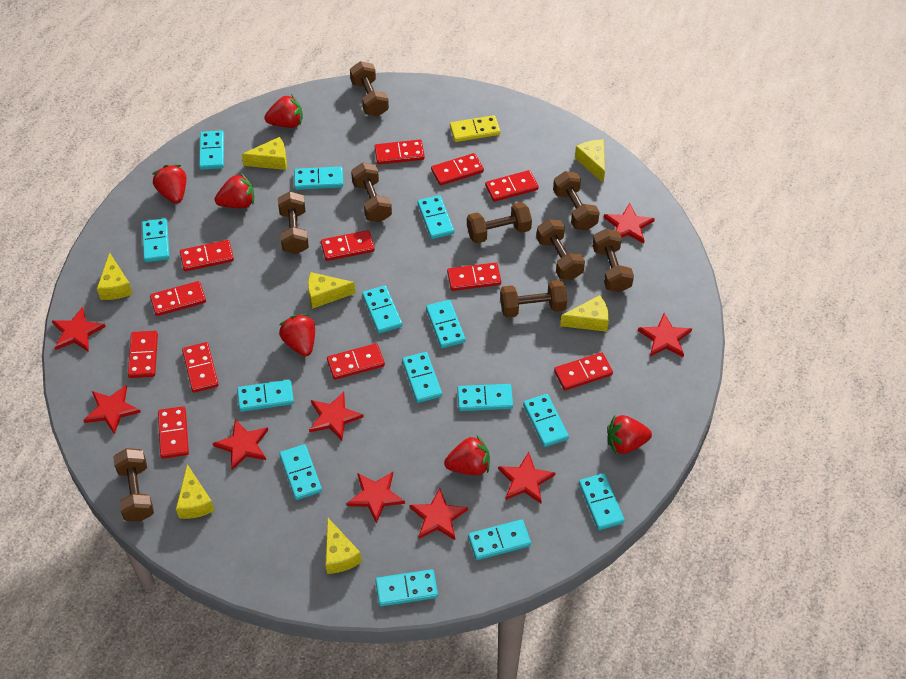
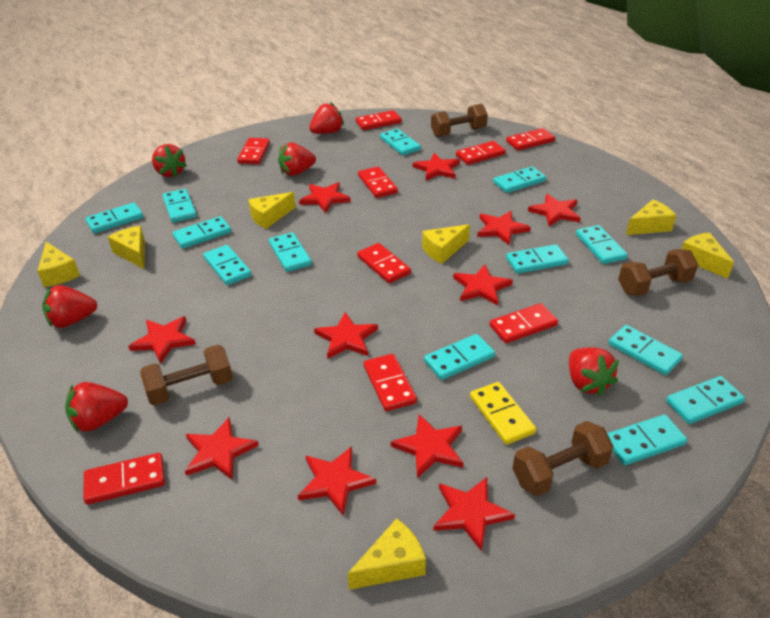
brown dumbbell: [113,448,154,522] [278,191,309,254] [350,61,389,116] [351,162,392,222] [467,202,532,243] [500,280,567,317] [536,219,585,280] [553,171,600,231] [592,228,634,293] = 9 -> [140,345,233,406] [431,104,488,137] [512,421,614,496] [618,249,698,296] = 4
red domino: [128,331,158,378] [150,281,206,316] [158,406,189,459] [180,240,234,271] [182,342,219,393] [321,230,375,261] [327,343,385,380] [375,140,425,165] [431,153,484,186] [447,263,501,291] [485,170,538,202] [554,352,613,390] = 12 -> [84,453,165,505] [237,138,270,164] [356,110,402,130] [357,243,411,283] [358,167,398,198] [364,354,417,411] [456,141,506,165] [490,303,558,343] [506,128,555,151] = 9
red star: [52,307,106,352] [84,385,141,435] [213,419,268,470] [309,392,364,441] [346,472,405,523] [409,488,468,540] [498,452,555,503] [604,203,655,244] [638,313,692,357] = 9 -> [128,316,196,364] [185,417,259,480] [298,446,376,515] [299,182,351,213] [314,312,378,359] [391,414,463,478] [413,153,460,180] [433,477,515,552] [453,265,513,305] [477,211,531,245] [528,194,581,226] = 11
turquoise domino: [142,218,170,262] [199,130,224,170] [237,380,294,412] [279,444,322,500] [294,167,343,190] [362,285,402,333] [375,569,438,606] [402,352,442,403] [417,195,454,239] [426,300,466,348] [457,384,513,411] [468,519,531,560] [523,394,569,447] [579,473,625,530] = 14 -> [85,202,144,234] [162,189,197,223] [172,216,231,249] [203,245,252,285] [269,232,312,272] [380,129,421,155] [424,334,495,380] [493,166,546,193] [506,244,569,274] [576,225,628,264] [607,414,687,465] [608,325,683,375] [666,376,745,424] = 13

